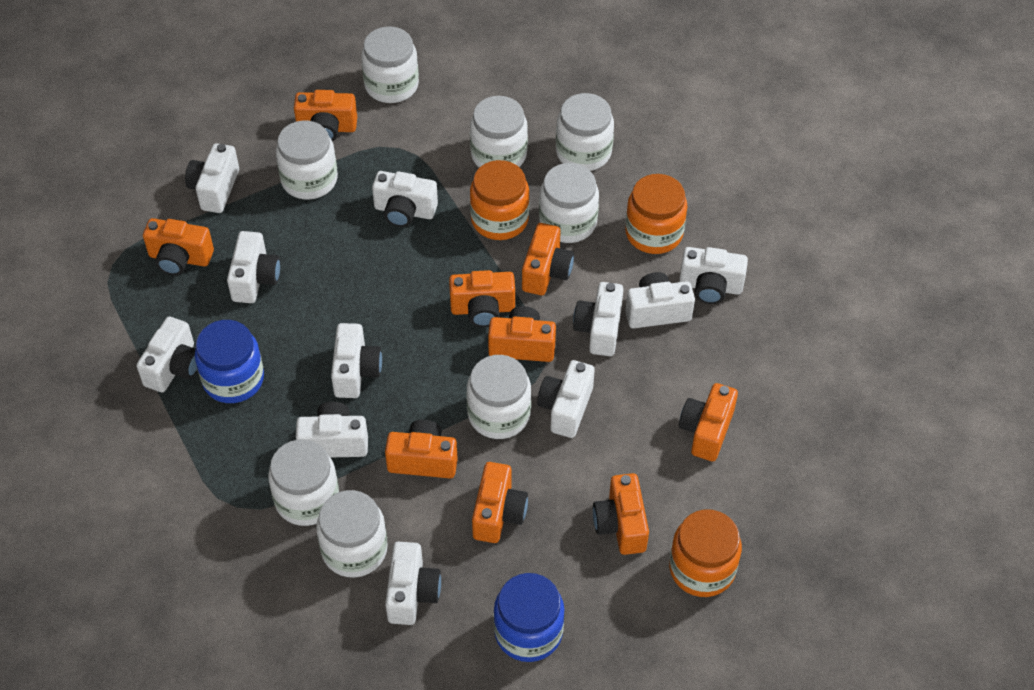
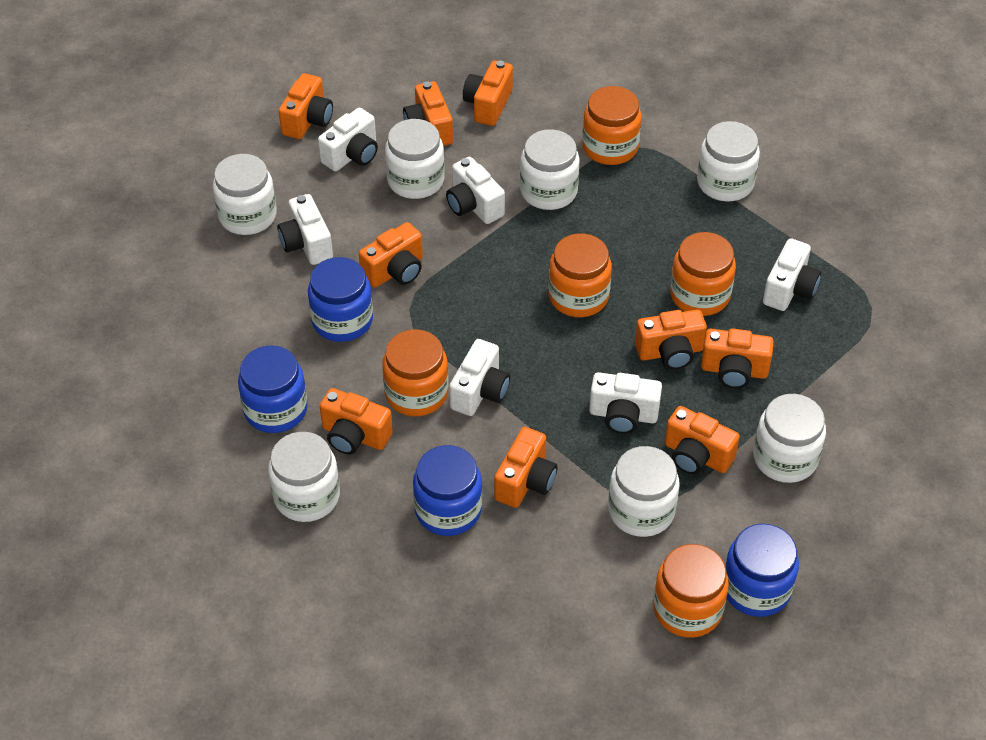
blue jar: [195,320,264,403] [494,573,565,662] = 2 -> [238,345,308,433] [308,257,373,342] [413,445,482,536] [725,524,799,617] = 4
orange jar: [470,160,530,240] [625,174,687,254] [669,509,742,597] = 3 -> [382,329,449,416] [548,234,612,317] [582,86,641,165] [653,544,729,638] [670,232,736,316] = 5
white camera: [136,317,197,392] [185,143,239,213] [227,231,280,303] [296,402,368,457] [331,323,382,398] [372,171,438,227] [385,542,441,625] [537,360,595,438] [573,282,624,356] [625,272,695,329] [679,247,748,304] = 11 -> [277,194,333,265] [318,108,378,171] [446,157,505,224] [449,339,510,416] [589,372,662,434] [763,238,821,311] = 6
white jar: [268,439,339,526] [276,121,338,200] [316,490,388,578] [361,26,419,103] [467,355,531,439] [470,96,528,168] [539,163,599,243] [556,93,614,171] = 8 -> [213,154,277,235] [268,432,340,522] [385,119,445,199] [520,129,580,210] [608,446,680,537] [697,121,760,201] [753,394,826,483] = 7

